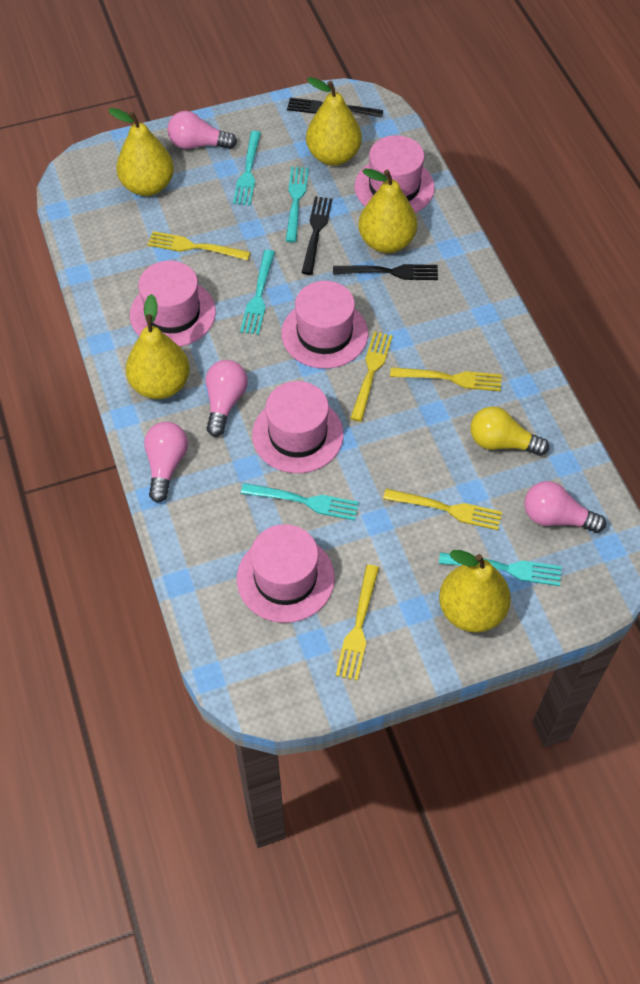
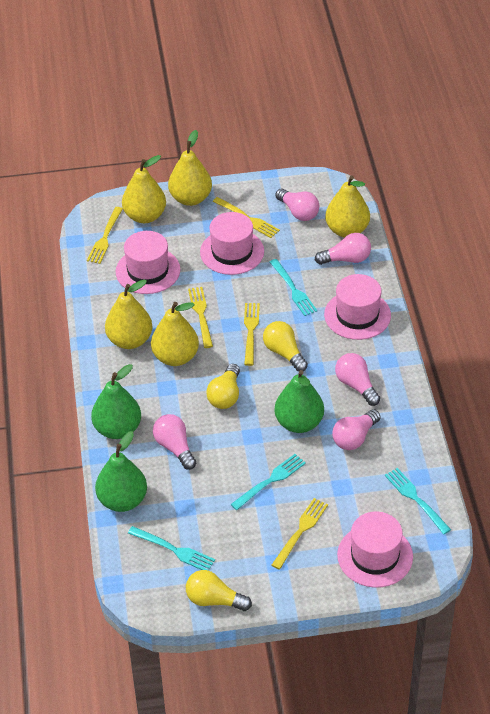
black fork: [287,98,383,118] [302,197,332,275] [333,264,438,280] = 3 -> none = 0
green pear: none = 0 -> [91,364,141,439] [95,431,147,512] [274,370,324,433] = 3
pink hat: [130,261,216,347] [237,524,335,623] [252,381,344,473] [281,281,368,369] [355,135,435,213] = 5 -> [116,231,180,294] [200,212,264,275] [324,274,391,340] [337,511,413,588] = 4
pink light bulb: [144,422,188,503] [167,111,237,149] [206,360,248,437] [524,481,606,533] = 4 -> [153,414,196,470] [275,188,320,221] [315,233,371,265] [332,409,381,450] [335,353,380,406] = 5
turquoise fork: [233,131,261,205] [240,250,275,335] [241,483,359,521] [285,167,309,243] [439,552,562,586] = 5 -> [128,526,215,570] [230,454,306,510] [270,259,318,316] [385,468,451,534] = 4
yellow light bulb: [471,407,549,456] = 1 -> [186,570,252,611] [206,364,240,409] [263,321,308,372] = 3

